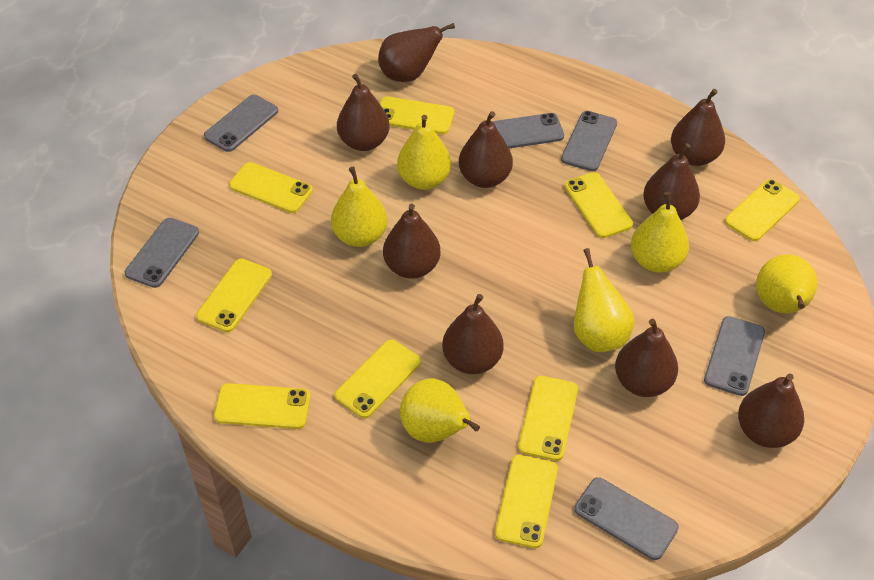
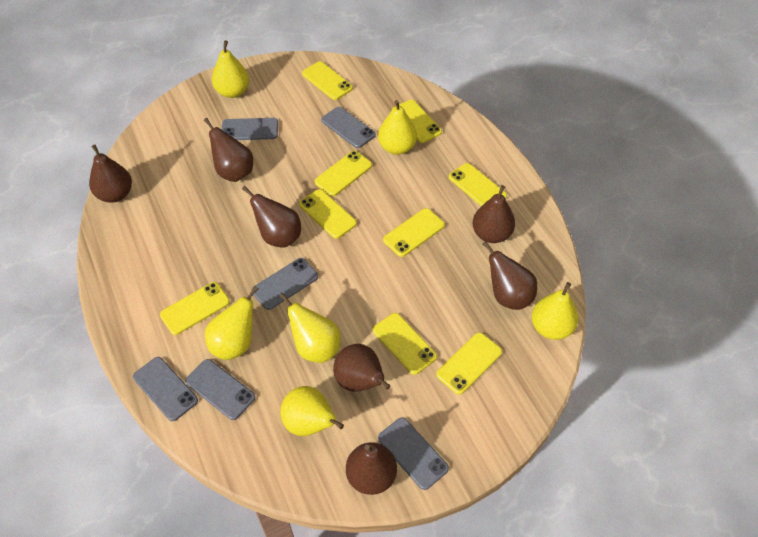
brown pear: [337,74,390,151] [378,23,455,82] [383,204,441,279] [442,294,504,374] [459,111,513,188] [615,319,678,397] [643,143,700,220] [671,89,725,166] [738,374,804,448] = 9 -> [89,145,132,203] [204,118,253,182] [242,186,301,247] [333,344,391,391] [346,442,397,495] [473,185,515,243] [483,241,537,310] = 7

